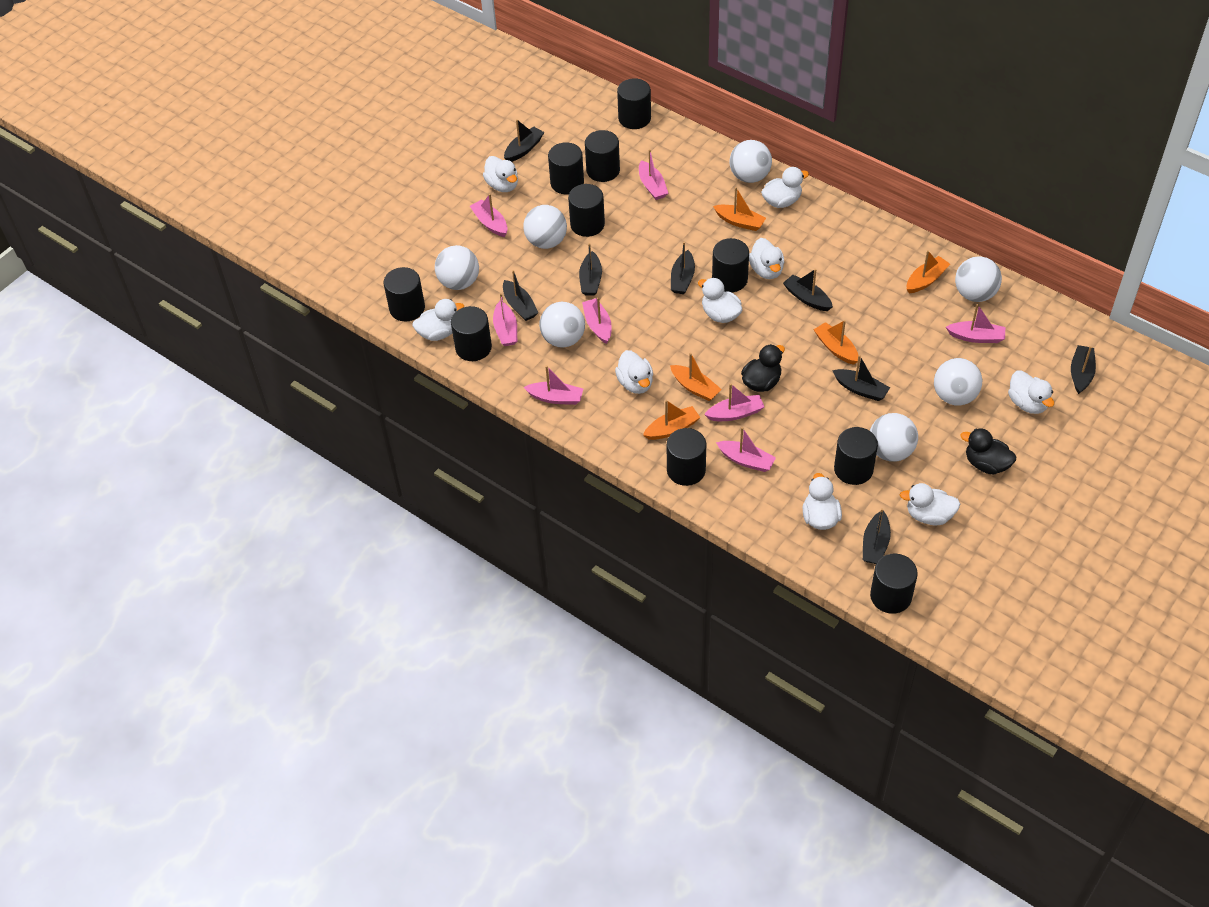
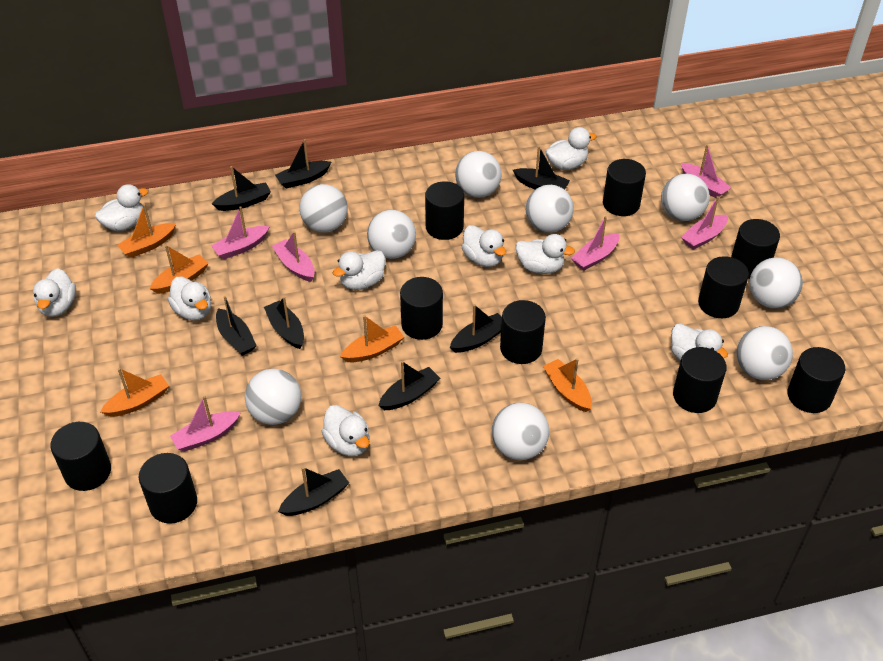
black duck: [741,344,785,392] [960,429,1016,474] = 2 -> none = 0
pink boat: [470,194,508,237] [493,293,517,346] [524,365,583,405] [582,297,612,344] [639,149,668,200] [704,383,764,421] [716,427,776,472] [946,304,1005,343] = 8 -> [170,396,241,451] [211,206,270,259] [272,231,315,282] [571,216,620,270] [681,145,732,198] [681,196,728,250] = 6
white ball: [435,245,479,290] [523,205,567,249] [539,302,585,348] [730,140,772,183] [870,413,918,461] [934,358,982,406] [955,256,1002,302] = 7 -> [245,369,301,425] [299,184,348,232] [367,210,416,259] [455,151,502,198] [492,403,549,460] [526,185,574,233] [661,174,710,221] [736,326,793,380] [749,257,803,309] = 9

